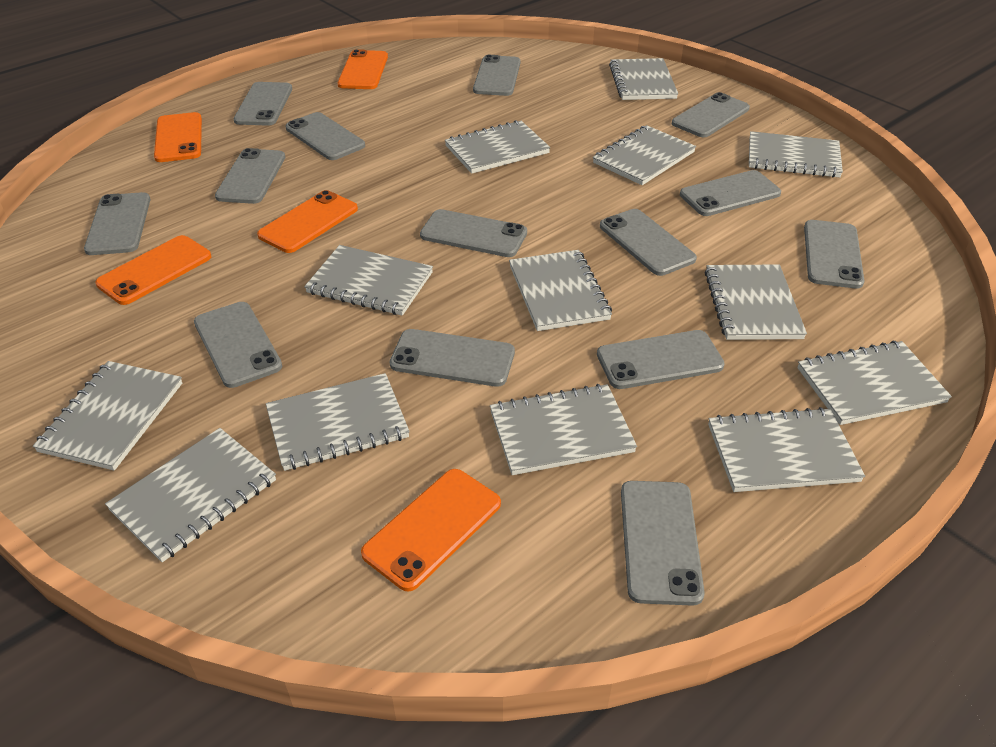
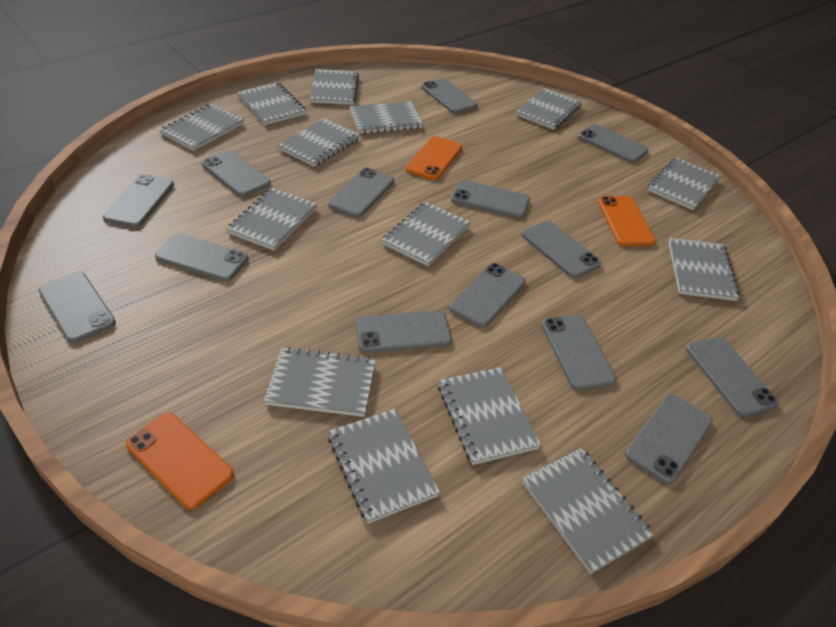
grey notebook: [33,361,182,471] [105,428,276,562] [266,373,410,471] [304,245,433,316] [445,120,550,174] [490,384,637,475] [509,250,612,331] [593,125,696,185] [609,58,678,100] [705,265,807,340] [708,407,865,492] [749,131,843,178] [797,341,952,425] = 13 -> [159,104,244,151] [226,188,317,251] [237,82,306,125] [264,347,376,417] [278,118,360,167] [309,69,359,105] [328,409,440,524] [349,101,423,134] [382,202,470,266] [438,367,541,465] [516,88,582,130] [522,448,654,574] [647,158,720,210] [668,238,740,301] = 14
orange phone: [95,235,211,305] [154,112,202,162] [257,190,358,253] [338,49,388,89] [361,469,501,592] = 5 -> [126,413,234,510] [406,136,462,181] [598,196,656,247] = 3

